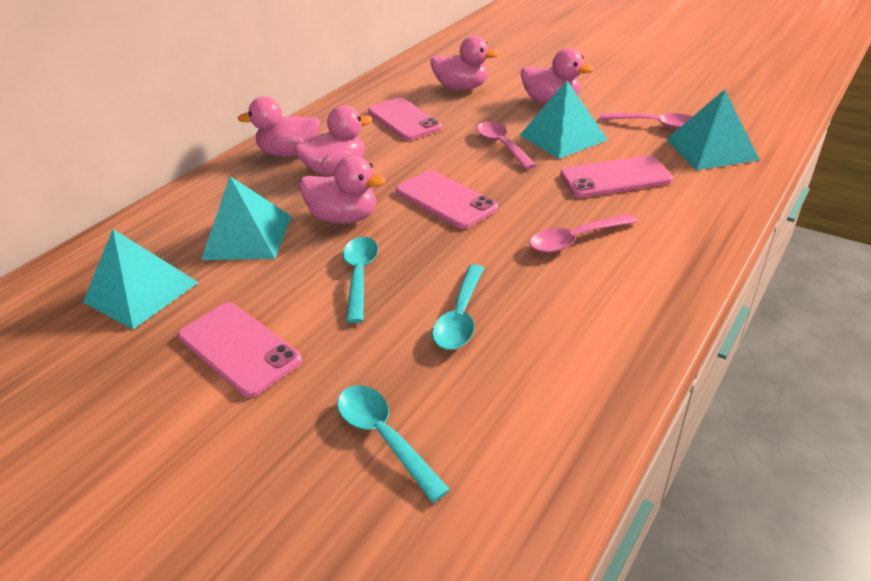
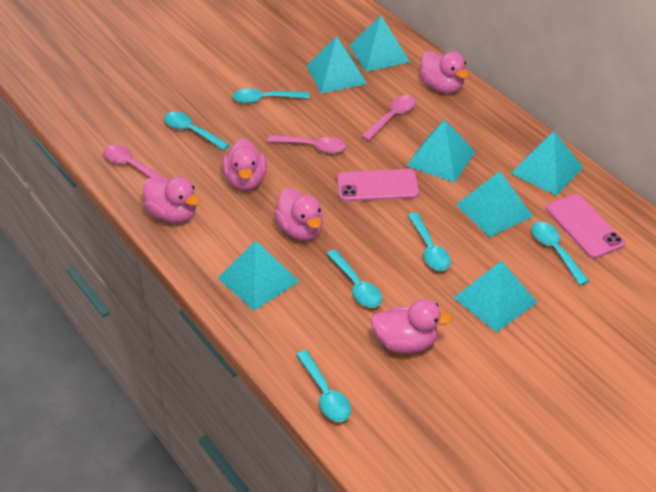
pink phone: [178,303,302,398] [368,97,442,141] [396,170,498,229] [560,155,673,198] = 4 -> [337,169,419,202] [546,194,625,258] = 2
turquoise pyramid: [83,229,199,329] [201,176,292,260] [520,80,608,159] [666,89,760,170] = 4 -> [218,240,299,311] [306,36,367,94] [349,16,410,72] [406,120,475,183] [454,261,538,332] [456,171,533,237] [510,131,583,196] = 7
turquoise spoon: [337,385,450,503] [343,237,378,323] [432,264,484,350] = 3 -> [164,112,230,150] [232,88,309,103] [296,350,351,422] [326,250,382,308] [408,212,451,271] [531,222,589,285] = 6

